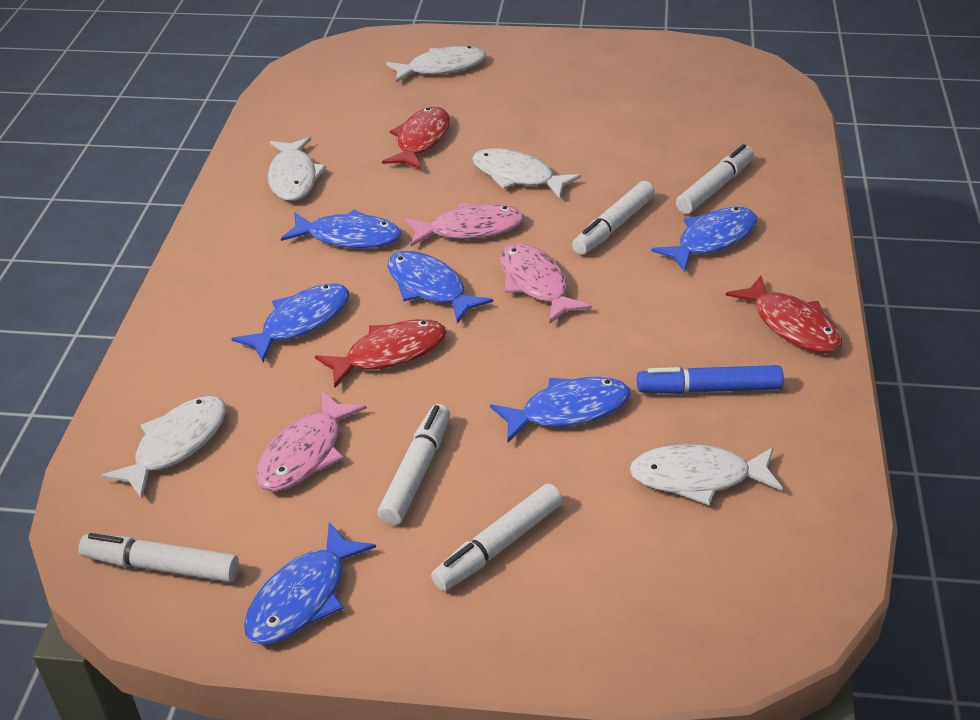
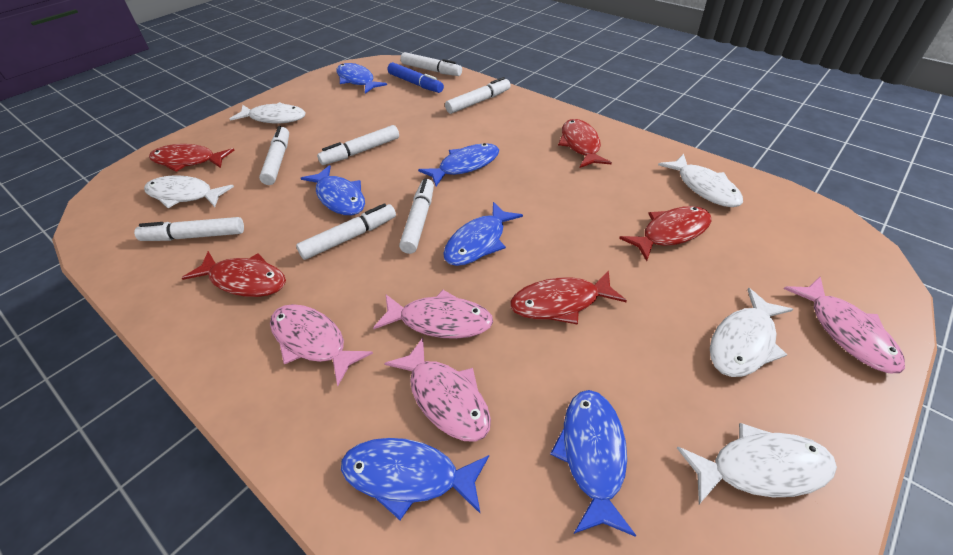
pink fish: [256,390,367,492] [405,203,524,246] [501,243,592,323] = 3 -> [270,304,373,386] [373,290,493,339] [384,338,491,442] [784,276,905,373] = 4
red fish: [315,319,446,388] [382,107,450,170] [726,275,842,353] = 3 -> [149,144,235,172] [182,251,286,297] [510,270,627,325] [558,119,612,168] [619,206,712,261] = 5
white marker: [79,533,239,582] [378,404,450,525] [431,483,563,591] [572,181,655,255] [676,144,754,214] = 5 -> [134,217,244,241] [259,126,289,185] [296,203,396,260] [317,125,399,165] [399,179,434,254] [400,52,462,76] [445,77,511,114] = 7

